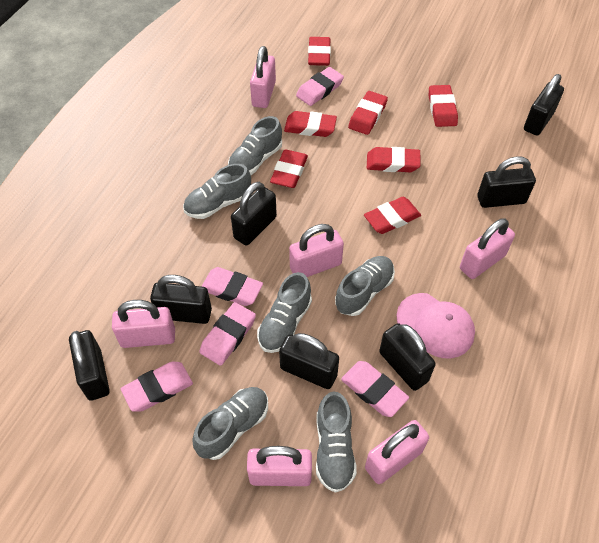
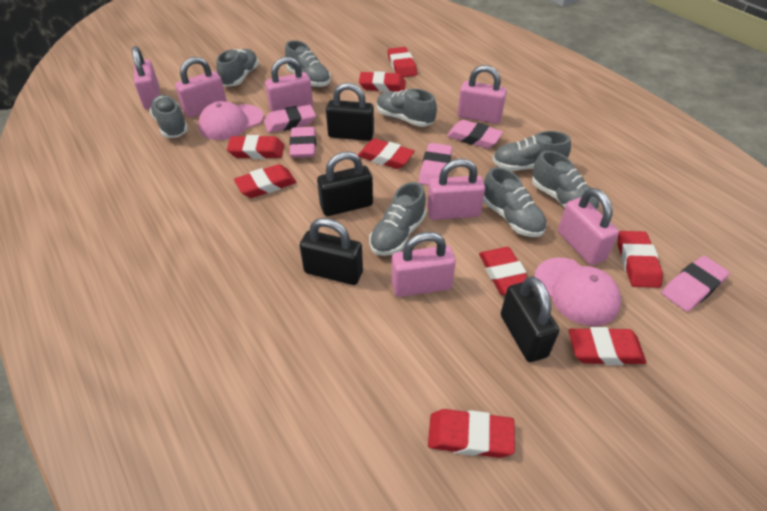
black padlock: [69,330,110,401] [150,275,212,324] [231,182,277,245] [279,333,339,389] [379,323,436,391] [477,156,536,208] [524,74,564,136] = 7 -> [300,218,363,285] [317,152,373,216] [326,83,374,141] [501,276,559,362] = 4
grey shoe: [183,164,251,219] [192,387,268,460] [228,116,282,175] [257,272,312,353] [316,391,357,493] [335,256,395,316] = 6 -> [149,95,188,138] [216,49,259,87] [285,40,331,87] [369,182,426,256] [377,89,437,127] [483,167,547,237] [493,131,571,171] [532,151,599,210] = 8
pink cap: [396,293,475,358] = 1 -> [198,101,264,140] [535,258,621,326] = 2
pink padlock: [112,300,175,348] [247,446,312,486] [250,46,276,108] [289,224,344,277] [365,420,429,484] [460,219,515,279] = 6 -> [132,46,160,109] [175,57,227,118] [265,57,313,112] [391,232,456,297] [427,159,485,220] [458,65,507,124] [558,188,619,265] = 7
red eraser: [270,149,308,188] [284,111,337,137] [308,37,331,66] [348,91,388,135] [364,197,421,234] [367,147,421,172] [429,85,458,127] = 7 -> [227,135,284,159] [234,164,296,198] [358,139,415,169] [359,71,406,92] [388,47,417,77] [428,409,515,458] [479,247,528,295] [568,327,646,365] [617,231,663,288] = 9

